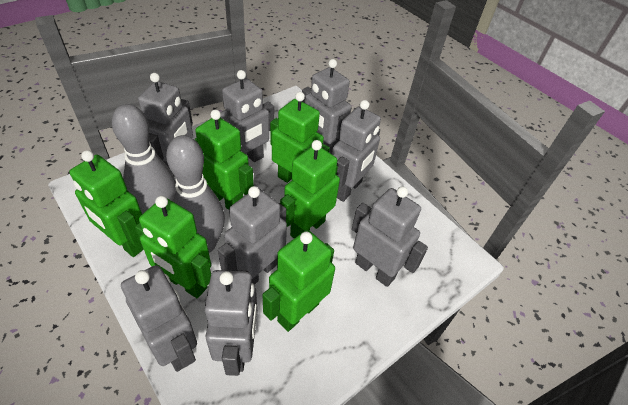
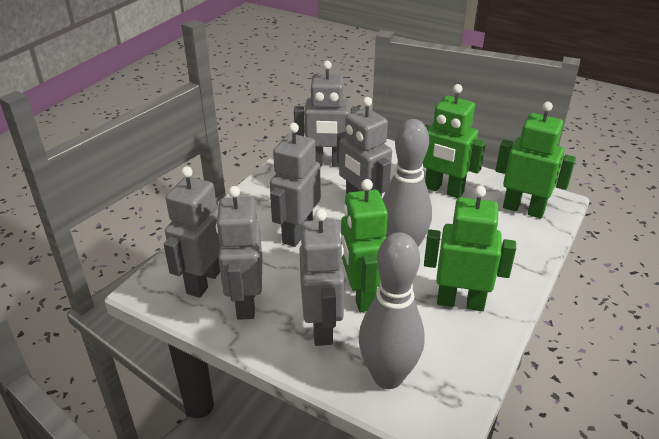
green robot: [69,150,144,257] [135,196,211,298] [195,110,254,210] [262,230,335,332] [270,92,330,183] [280,140,340,238] = 6 -> [341,179,388,312] [422,84,486,198] [424,186,516,311] [496,102,576,218] = 4
grey robot: [121,265,197,372] [138,73,193,177] [205,270,257,376] [218,186,287,285] [220,70,274,162] [302,59,351,154] [332,100,381,202] [352,186,428,287] = 8 -> [164,166,220,298] [216,186,262,320] [270,123,321,247] [294,61,361,167] [299,209,344,346] [337,97,392,197] = 6

